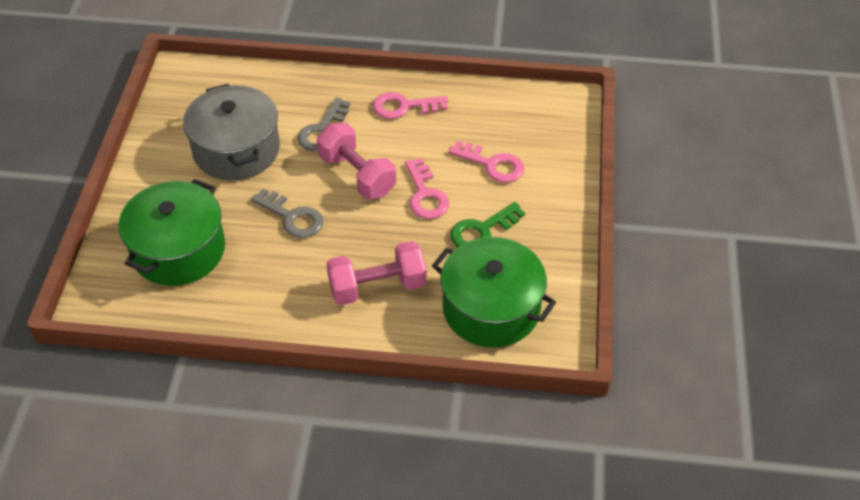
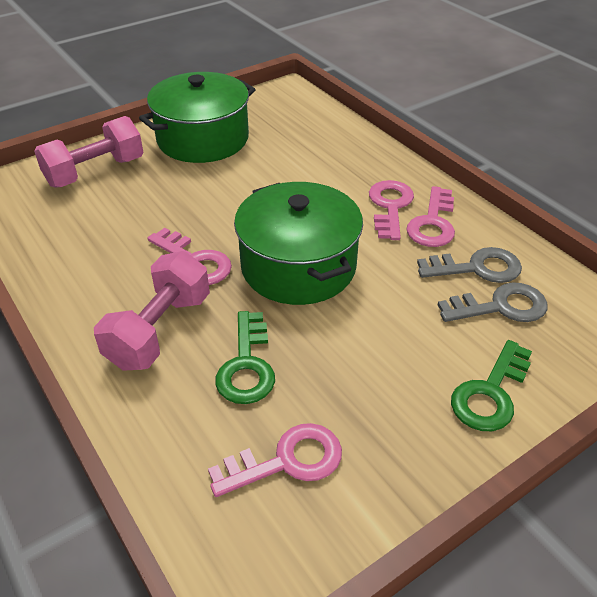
green key: [450,202,525,247] = 1 -> [215,311,275,404] [451,340,532,431] = 2
grey pot: [183,84,280,180] = 1 -> none = 0
pink key: [373,92,448,119] [405,158,449,219] [449,141,524,183] = 3 -> [147,228,232,285] [208,423,342,497] [369,180,414,240] [406,186,455,247] = 4

